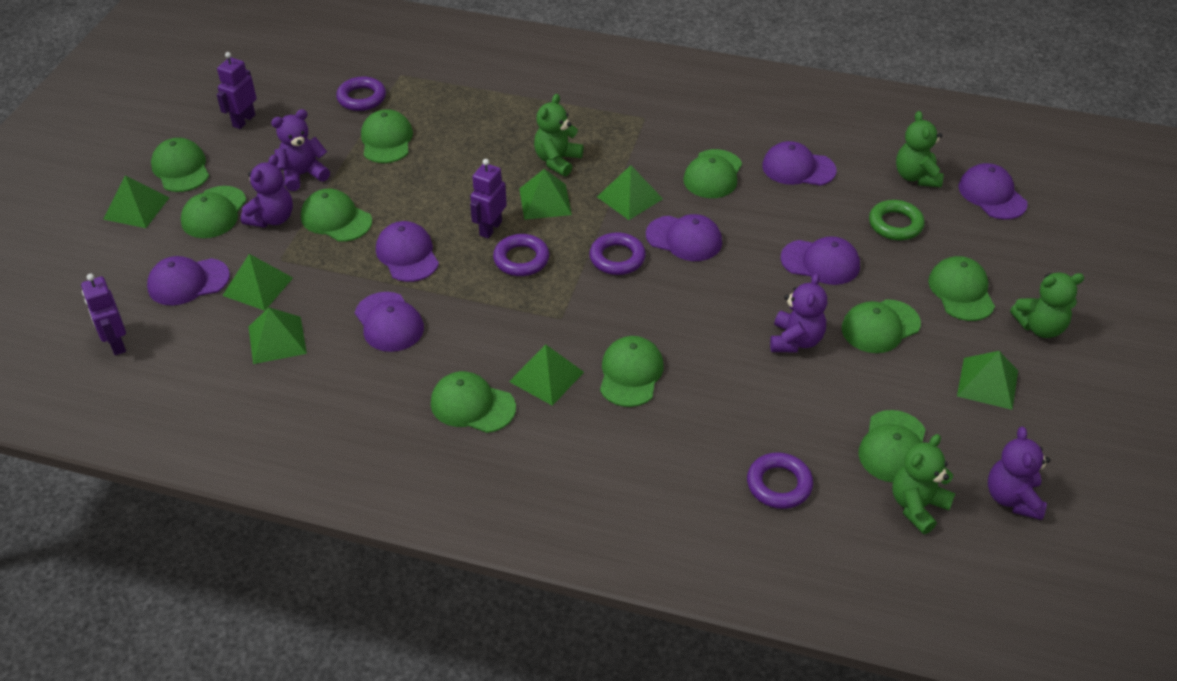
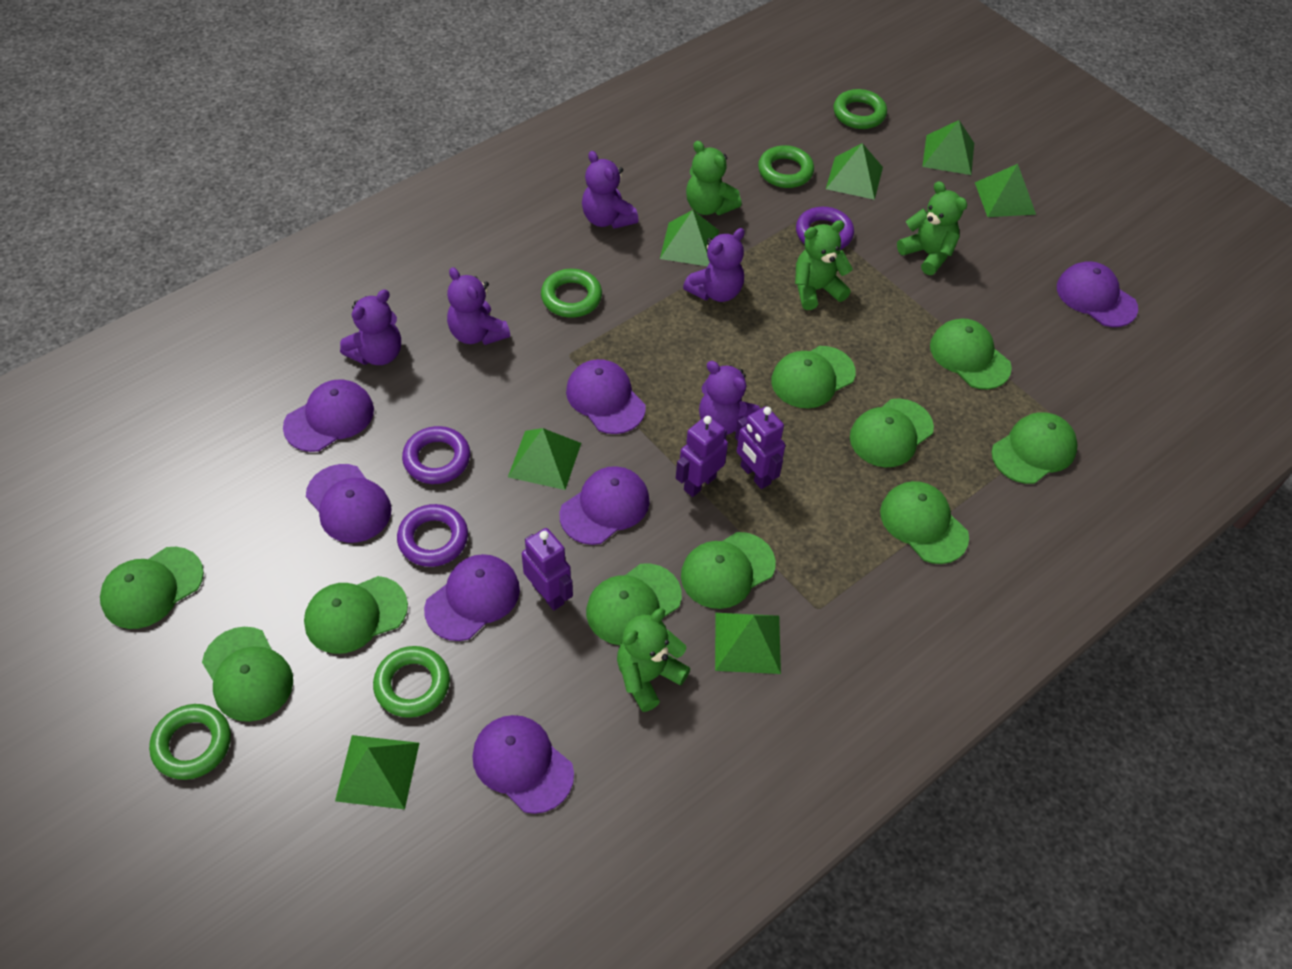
green ring: [869,200,925,240] = 1 -> [149,704,231,780] [373,646,450,718] [541,269,602,318] [758,145,814,188] [833,89,887,129] = 5
purple ring: [336,77,386,111] [493,234,549,276] [590,232,646,275] [747,452,813,509] = 4 -> [397,504,468,567] [402,426,470,484] [796,207,854,250] = 3
purple teddy bear: [241,154,293,228] [271,109,330,191] [770,273,827,352] [988,427,1050,520] = 4 -> [340,289,401,365] [447,267,510,345] [582,151,638,229] [683,228,745,302] [699,361,761,435] = 5

